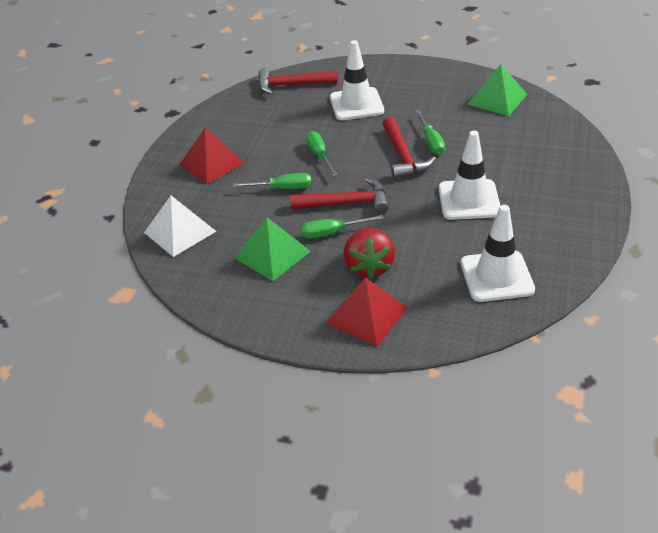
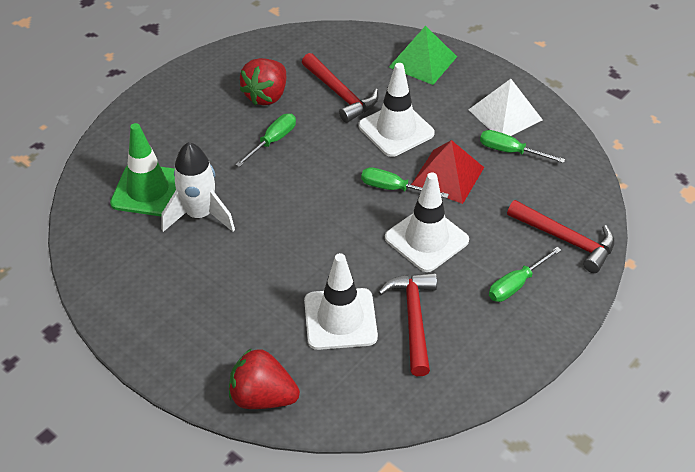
green pyramid: [235,218,311,281] [467,64,528,116] = 2 -> [389,26,457,85] = 1
green traffic cone: none = 0 -> [110,123,176,216] = 1
red pyramid: [180,128,245,184] [326,277,407,346] = 2 -> [411,140,484,204] = 1
red strawberry: [343,228,396,280] = 1 -> [229,348,300,409] [240,58,286,105] = 2
white rocket: none = 0 -> [161,142,235,232] = 1

